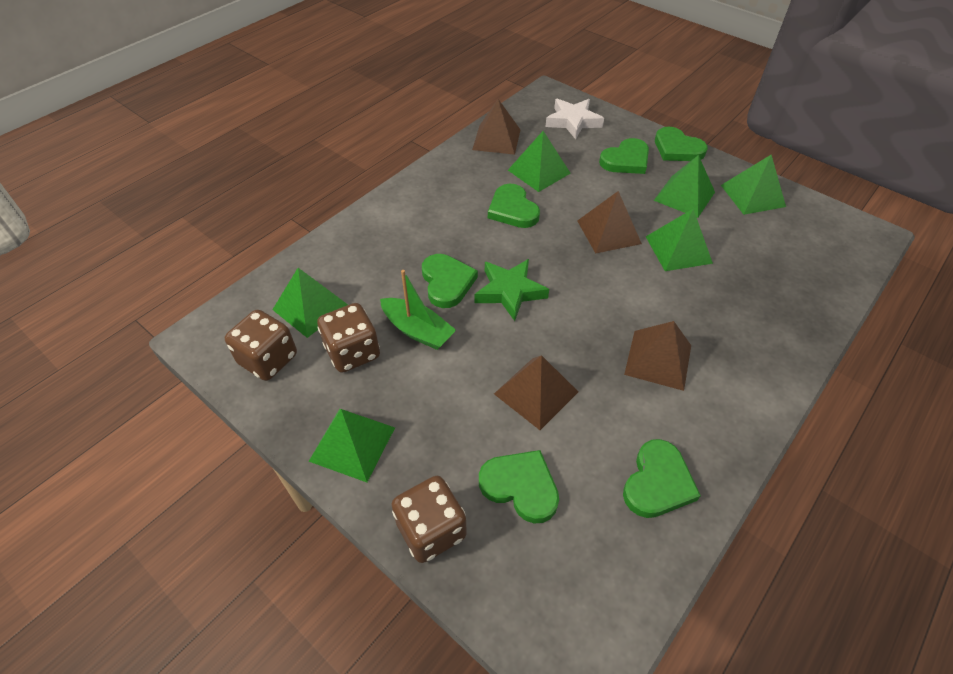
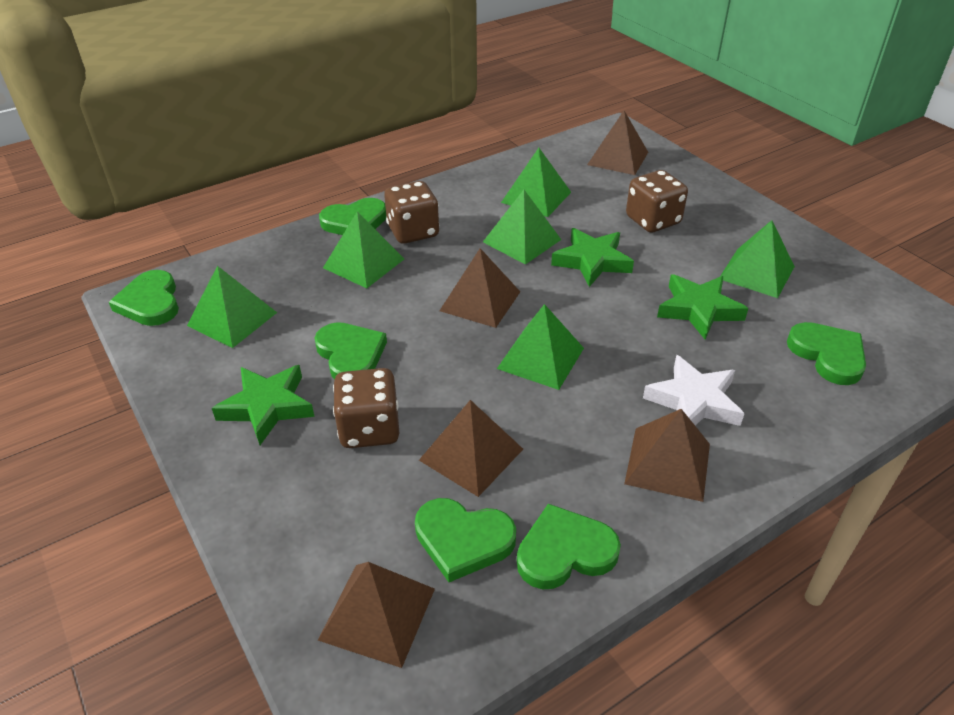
brown pyramid: [472,99,520,155] [494,355,578,430] [577,191,642,253] [624,321,691,391] = 4 -> [318,562,435,668] [419,400,523,497] [440,248,520,328] [587,111,648,175] [624,409,710,502] = 5
green boat: [380,270,456,350] = 1 -> none = 0
green star: [475,259,549,321] = 1 -> [212,365,315,445] [551,228,634,287] [657,274,749,339] = 3

